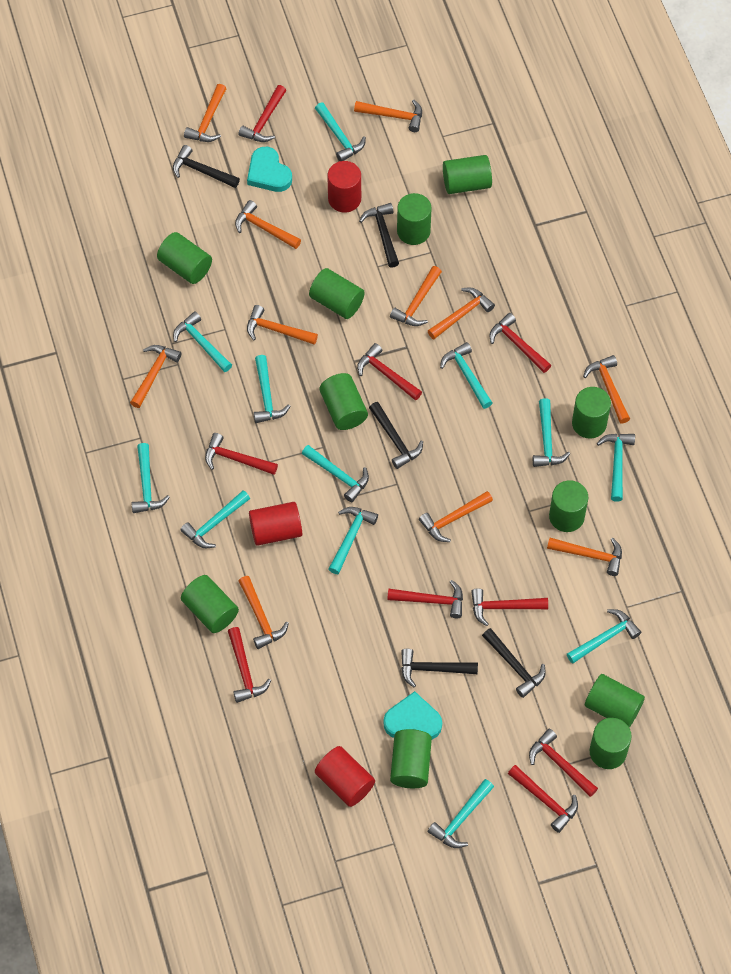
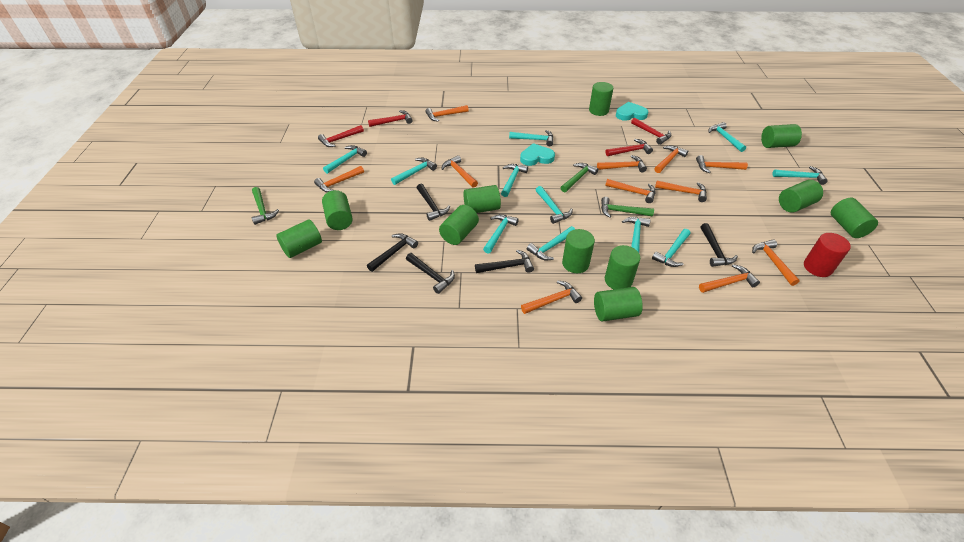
green hammer: none = 0 -> [252,187,279,225] [561,163,598,193] [601,197,654,218] = 3
red cylinder: [249,502,302,546] [315,746,375,807] [327,161,361,213] = 3 -> [804,233,851,277] = 1
red hammer: [205,433,278,475] [228,627,271,703] [238,85,286,142] [357,343,422,401] [387,580,463,618] [471,588,548,626] [489,313,551,373] [508,765,578,833] [529,729,598,797] = 9 -> [318,125,364,147] [368,110,413,127] [606,139,653,156] [631,118,672,145] = 4
turquoise hammer: [132,443,170,513] [173,311,232,372] [180,490,250,548] [254,355,290,423] [302,445,369,502] [315,102,366,161] [329,507,378,574] [428,779,494,848] [440,342,493,409] [533,398,570,467] [567,609,641,664] [597,434,635,502] = 12 -> [323,145,367,174] [391,158,437,185] [483,214,519,254] [501,164,528,197] [509,130,553,146] [527,226,575,260] [536,186,573,224] [622,217,651,252] [652,229,690,267] [708,122,746,152] [772,166,828,185] = 11

